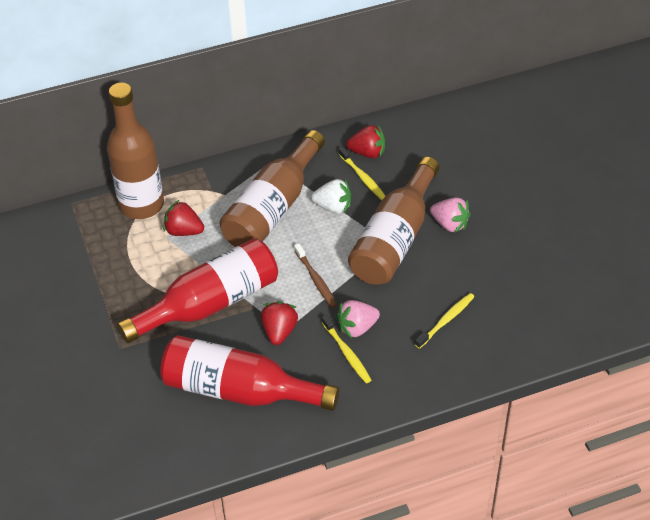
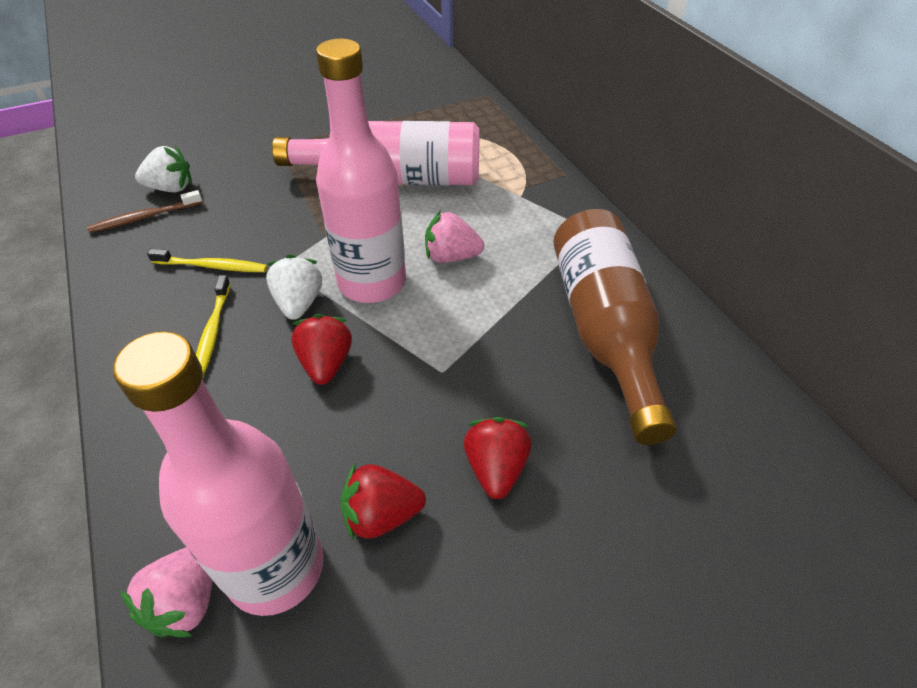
brown bottle: [107,83,164,219] [219,130,325,247] [348,157,439,285] = 3 -> [553,209,677,445] = 1
pink bottle: none = 0 -> [113,331,324,616] [272,121,479,186] [316,39,406,303] = 3
red bottle: [117,238,278,343] [160,335,340,411] = 2 -> none = 0
white strawberry: [311,179,351,213] = 1 -> [135,146,192,192] [266,254,322,320] = 2
yellow toothbrush: [322,315,371,383] [339,147,385,200] [415,293,475,349] = 3 -> [147,249,267,272] [196,275,231,379] = 2

